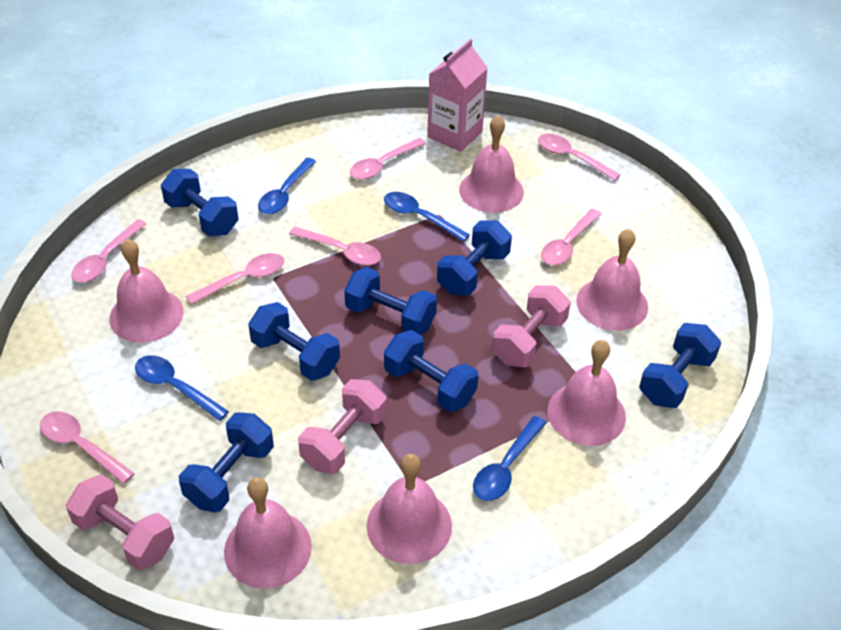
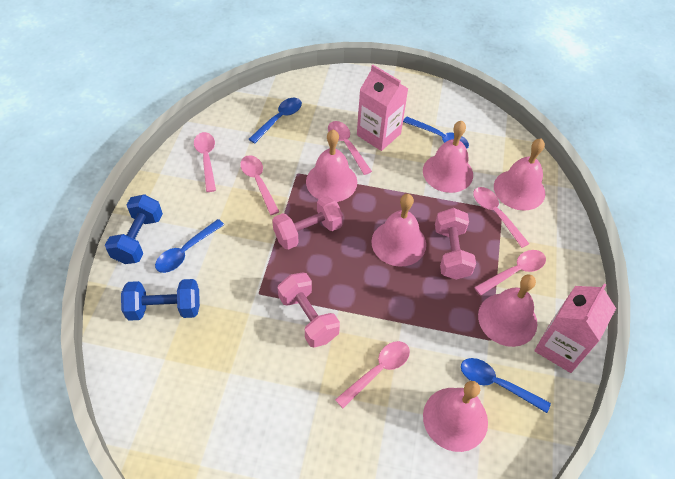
blue dumbbell: [161,169,238,237] [179,412,274,512] [248,302,340,381] [344,267,437,335] [384,330,479,412] [437,220,512,296] [639,323,721,408] = 7 -> [105,194,163,264] [121,279,200,321] = 2
pink carton: [427,39,487,152] = 1 -> [357,65,408,151] [534,283,616,373] = 2
pink spoon: [40,412,135,484] [71,219,147,283] [186,253,284,305] [289,227,381,266] [350,138,426,180] [538,134,621,181] [541,209,601,265] = 7 -> [194,132,216,192] [240,155,280,215] [328,121,372,175] [335,341,410,408] [473,187,529,248] [474,250,546,296] = 6

